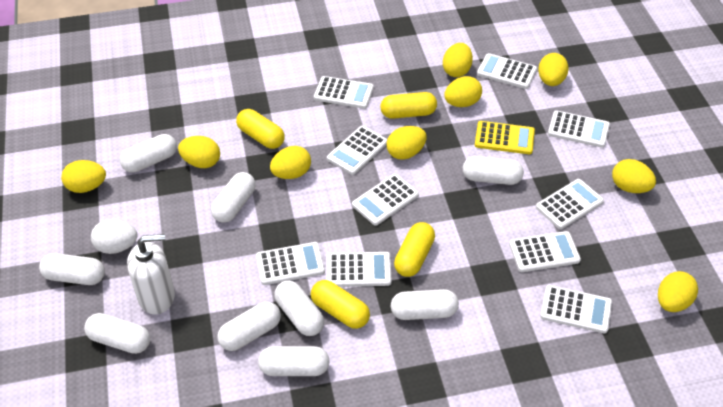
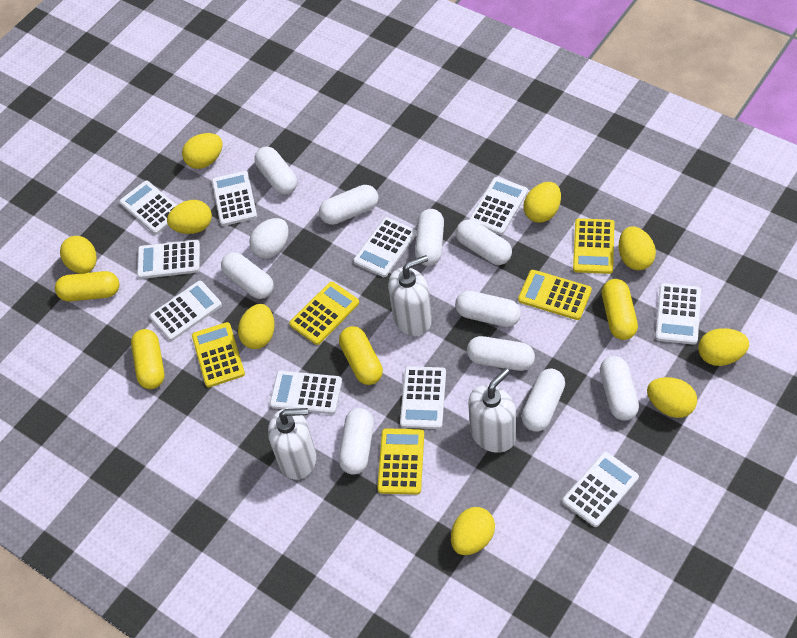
white capsule: [39,253,105,285] [84,313,150,354] [120,134,177,173] [211,172,256,222] [217,302,281,351] [258,346,330,376] [274,281,324,336] [391,289,459,320] [463,156,524,185] = 9 -> [221,252,274,299] [254,147,297,195] [319,185,378,225] [339,408,374,474] [415,209,444,266] [455,291,521,327] [456,220,512,265] [467,336,535,371] [521,368,565,432] [600,356,639,421] = 10
white soap dispenser: [127,234,175,315] = 1 -> [268,408,316,480] [388,255,432,336] [468,368,516,453] = 3
yellow calculator: [475,121,535,154] = 1 -> [192,322,245,387] [289,282,359,345] [377,429,424,495] [518,270,592,320] [573,218,615,274] = 5

